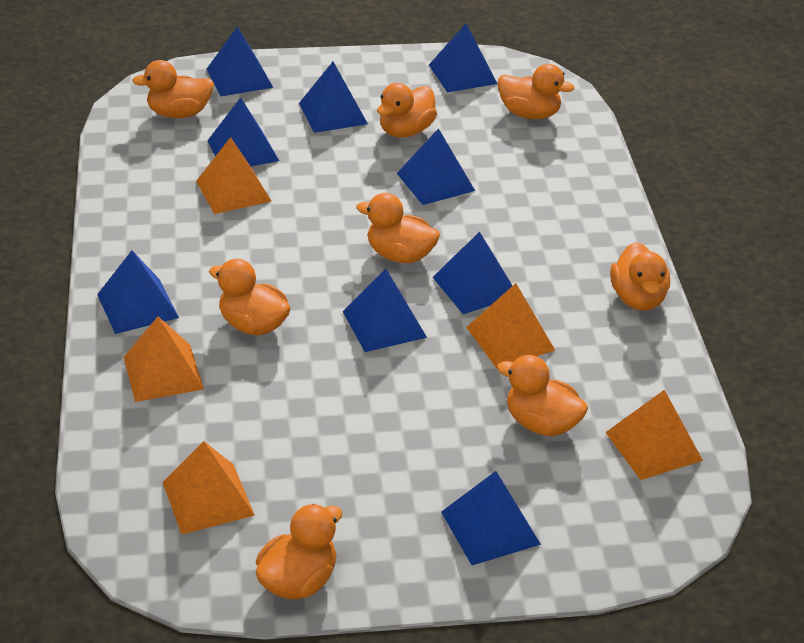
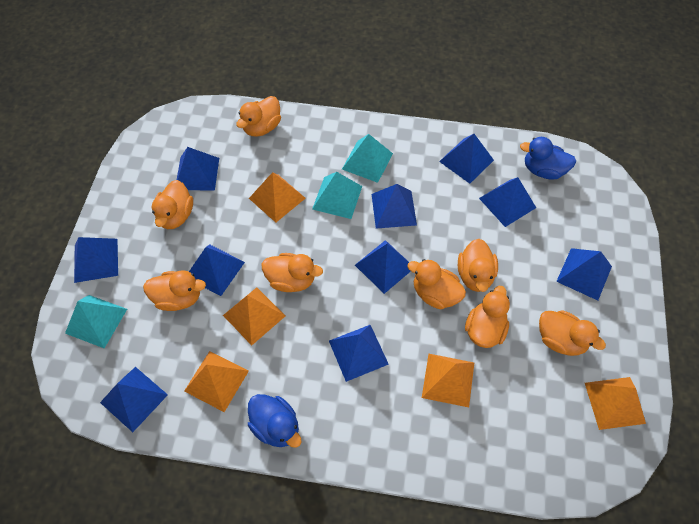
blue duck: none = 0 -> [248,394,301,448] [520,137,576,180] = 2
blue pyramid: [97,250,179,334] [207,26,273,96] [207,97,279,166] [299,62,368,133] [343,269,427,352] [397,128,475,205] [429,24,497,92] [432,231,512,314] [441,471,541,565] = 9 -> [74,237,118,283] [100,367,168,432] [177,147,219,191] [189,244,245,296] [329,325,389,382] [355,240,411,294] [372,184,417,229] [439,134,494,184] [479,177,536,227] [556,248,612,300] = 10
turquoise pyramid: none = 0 -> [65,295,127,348] [312,172,362,219] [342,134,393,183] = 3

